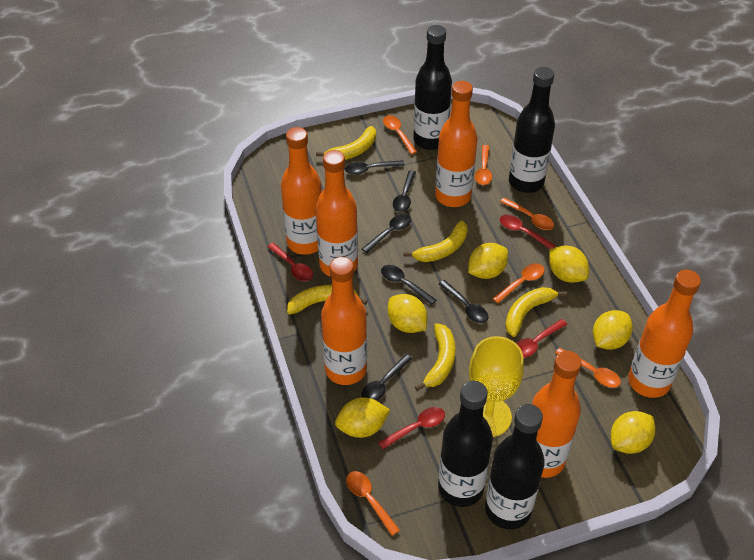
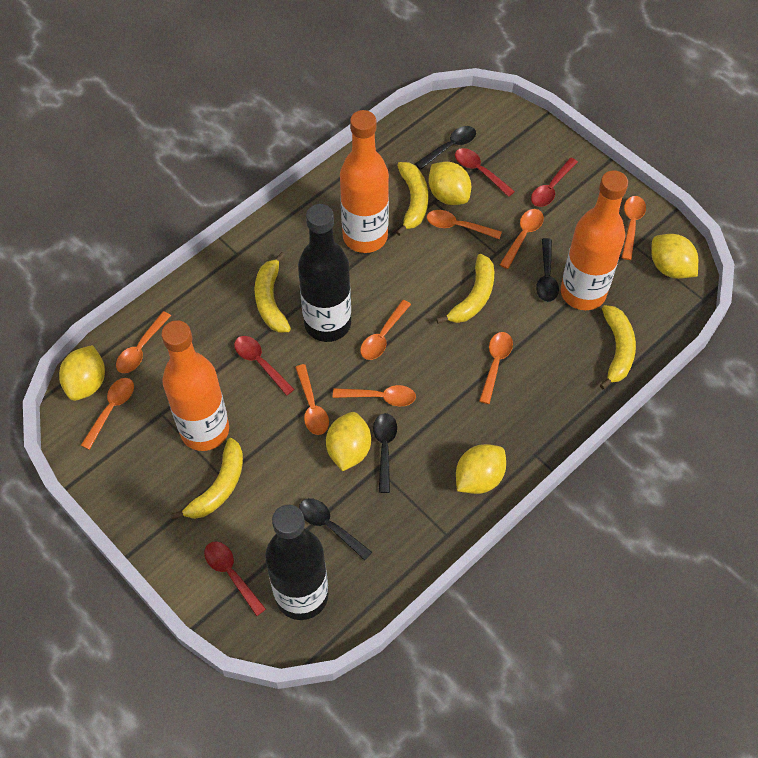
black bottle: [413,25,452,150] [438,381,493,507] [485,404,545,530] [509,67,555,193] = 4 -> [265,505,329,620] [298,204,351,342] = 2
black spoon: [345,160,405,175] [361,354,412,401] [362,214,411,253] [381,265,436,305] [393,170,416,212] [439,280,489,323] = 6 -> [299,498,372,560] [373,413,397,493] [415,126,476,170] [536,238,559,302] = 4
orange bottle: [281,127,322,255] [316,150,358,277] [321,257,367,385] [435,81,477,207] [532,351,582,478] [628,270,701,398] = 6 -> [161,320,229,451] [340,110,389,253] [561,170,628,310] = 3
orange spoon: [346,471,400,536] [383,115,417,155] [475,145,492,185] [492,263,545,303] [500,197,554,230] [555,347,621,388] = 6 -> [81,378,134,450] [116,311,171,373] [295,364,329,435] [333,385,416,406] [360,300,411,360] [427,210,502,239] [479,332,513,404] [500,209,544,269] [622,196,646,260] = 9
yellow goblet: [469,336,524,437] = 1 -> none = 0
yellow lemon: [335,398,390,438] [388,294,427,333] [468,243,508,279] [549,245,589,283] [593,310,633,350] [611,411,655,454] = 6 -> [59,345,105,401] [326,412,371,471] [429,162,471,205] [456,444,506,494] [651,234,698,279] = 5

